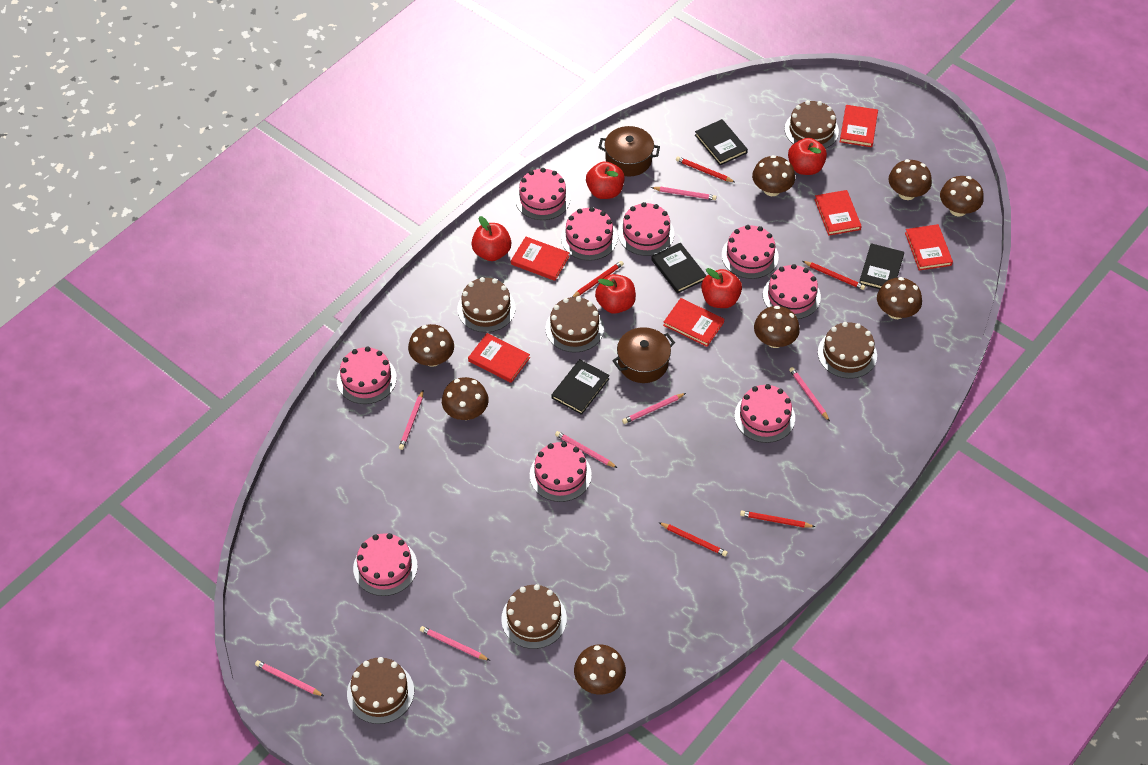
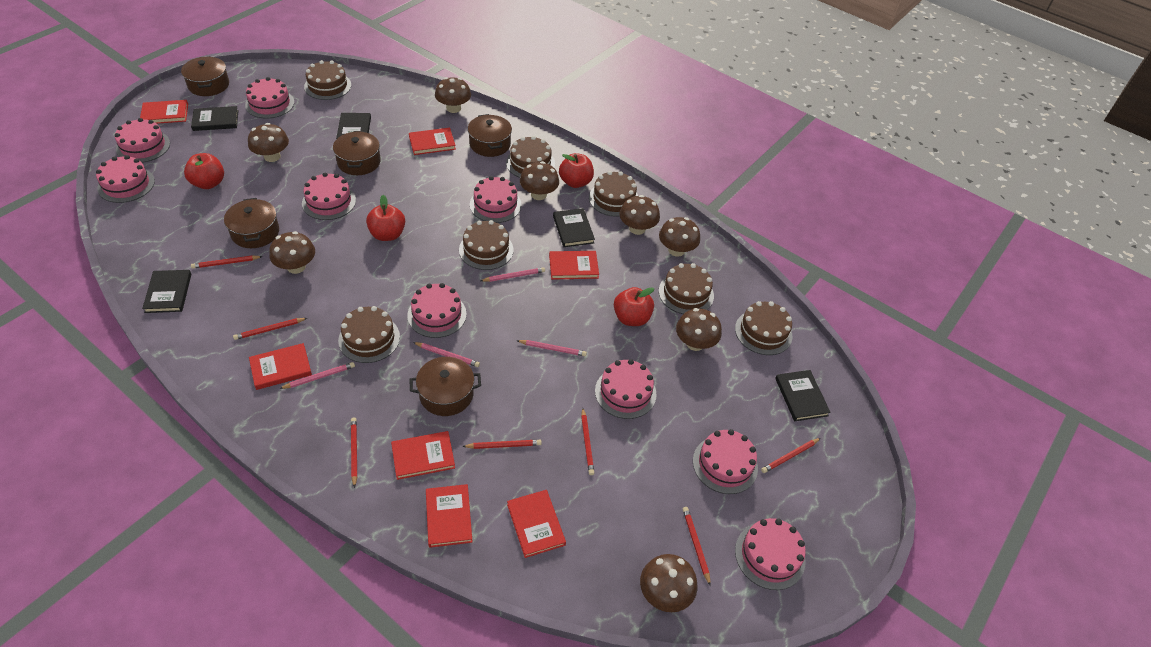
black book: [551,359,610,415] [651,243,707,294] [695,119,748,165] [859,243,904,289] = 4 -> [142,270,192,313] [191,106,239,131] [336,113,371,139] [553,208,595,247] [775,370,831,421] = 5
brown cake: [347,657,414,724] [457,277,516,333] [501,584,567,649] [545,296,604,352] [785,100,839,149] [818,322,877,379] = 6 -> [304,60,351,100] [338,306,400,363] [459,220,514,270] [506,136,555,178] [589,171,638,217] [659,263,714,314] [735,301,792,355] = 7
brown pot: [598,126,660,177] [612,327,675,383] = 2 -> [181,56,229,96] [224,198,279,248] [333,131,381,175] [410,357,481,416] [468,114,512,157] = 5
pink pencil: [255,660,324,696] [399,390,423,450] [420,626,490,661] [555,431,617,468] [622,393,686,424] [651,187,717,200] [789,367,830,421] = 7 -> [279,362,355,389] [413,342,480,367] [481,267,545,282] [516,340,587,356] = 4
red apple: [471,216,511,261] [586,161,625,199] [595,274,636,314] [701,268,742,308] [788,138,827,175] = 5 -> [184,153,224,189] [366,195,405,241] [559,153,594,188] [614,287,654,326] = 4
red book: [468,333,530,383] [511,237,570,281] [663,298,724,347] [814,190,862,236] [840,105,878,147] [905,224,953,271] = 6 -> [140,100,188,124] [249,343,312,390] [391,431,455,480] [409,128,456,155] [426,484,473,548] [507,490,566,558] [549,251,599,280] = 7
red pencil: [572,261,624,297] [659,522,728,556] [676,156,735,182] [740,511,815,528] [803,261,865,290] = 5 -> [191,256,263,269] [233,318,307,340] [351,417,357,488] [462,440,542,449] [581,408,594,475] [683,507,711,586] [761,438,821,473] = 7

